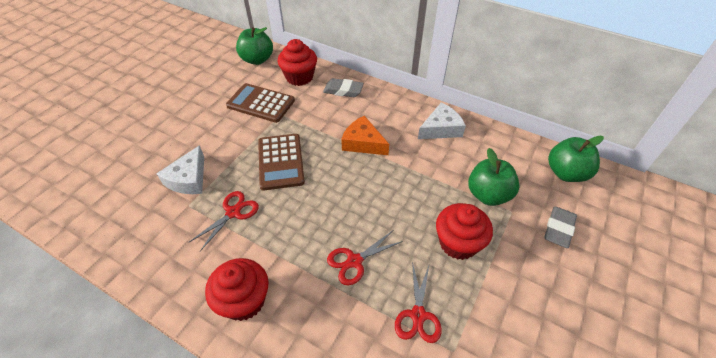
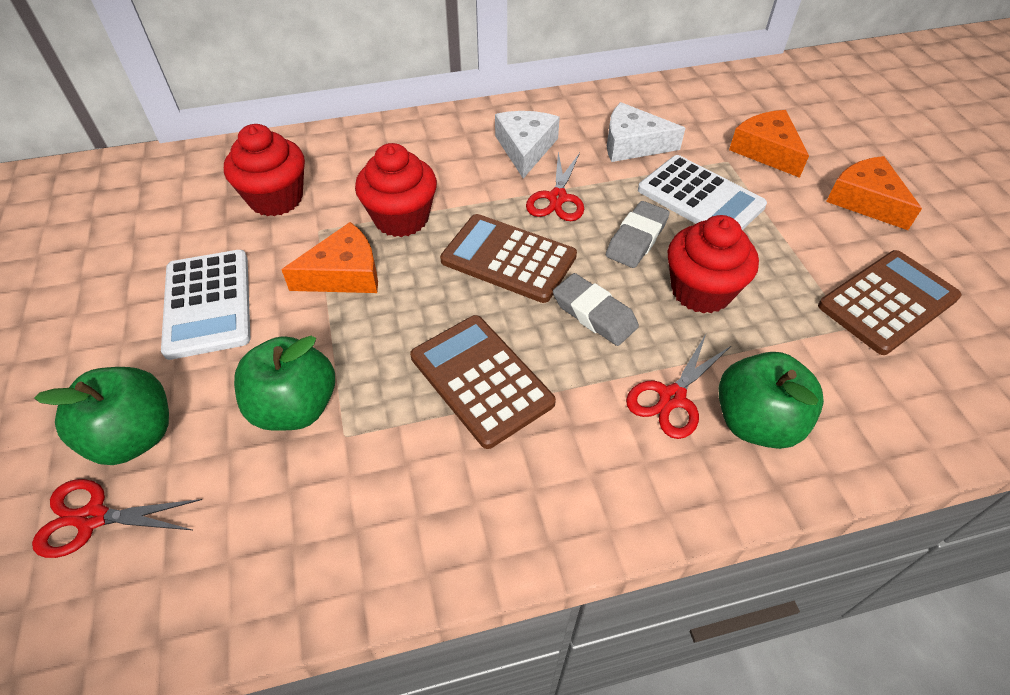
brown calculator: [226,83,295,123] [258,134,305,190] = 2 -> [410,315,556,449] [440,214,577,303] [818,250,961,355] = 3
orange cheese: [341,115,389,155] = 1 -> [281,222,378,293] [729,110,809,178] [826,156,922,230] = 3
white calculator: none = 0 -> [161,250,250,360] [638,155,767,230] = 2

